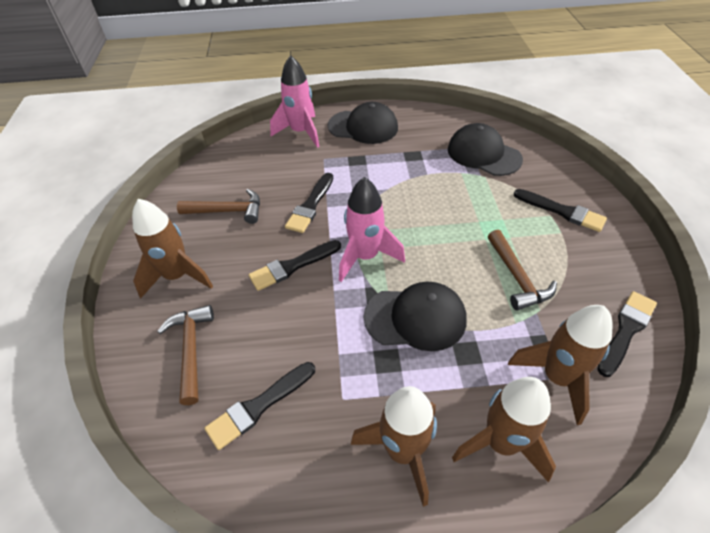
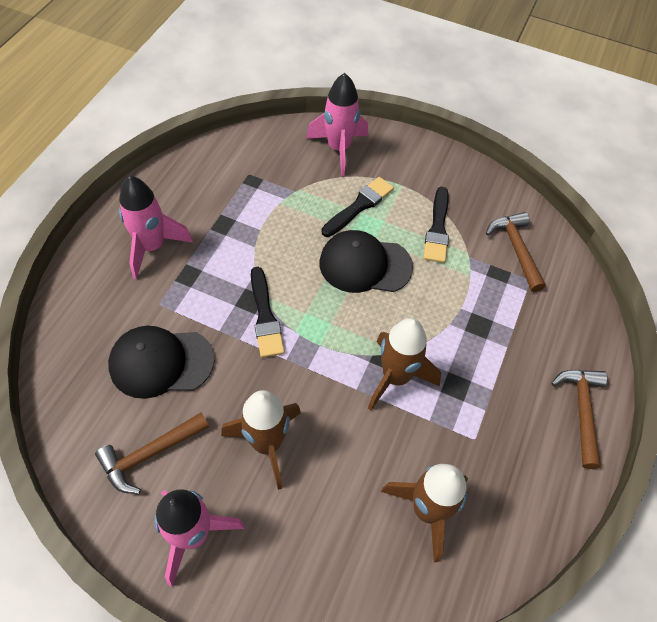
black brush: [205,362,315,450] [249,240,341,291] [285,173,333,233] [513,189,607,232] [597,291,657,377] = 5 -> [251,267,285,358] [321,177,394,237] [424,187,449,263] = 3
black cap: [328,102,398,144] [364,281,467,351] [448,123,523,176] = 3 -> [108,326,215,399] [320,230,413,293] = 2
brown rocket: [132,199,213,299] [351,386,437,507] [452,377,556,483] [508,305,612,425] = 4 -> [221,390,301,490] [368,318,441,410] [381,464,468,562] = 3
pink rocket: [270,55,320,148] [339,177,405,282] = 2 -> [119,176,193,279] [154,489,245,587] [306,73,368,176] = 3

